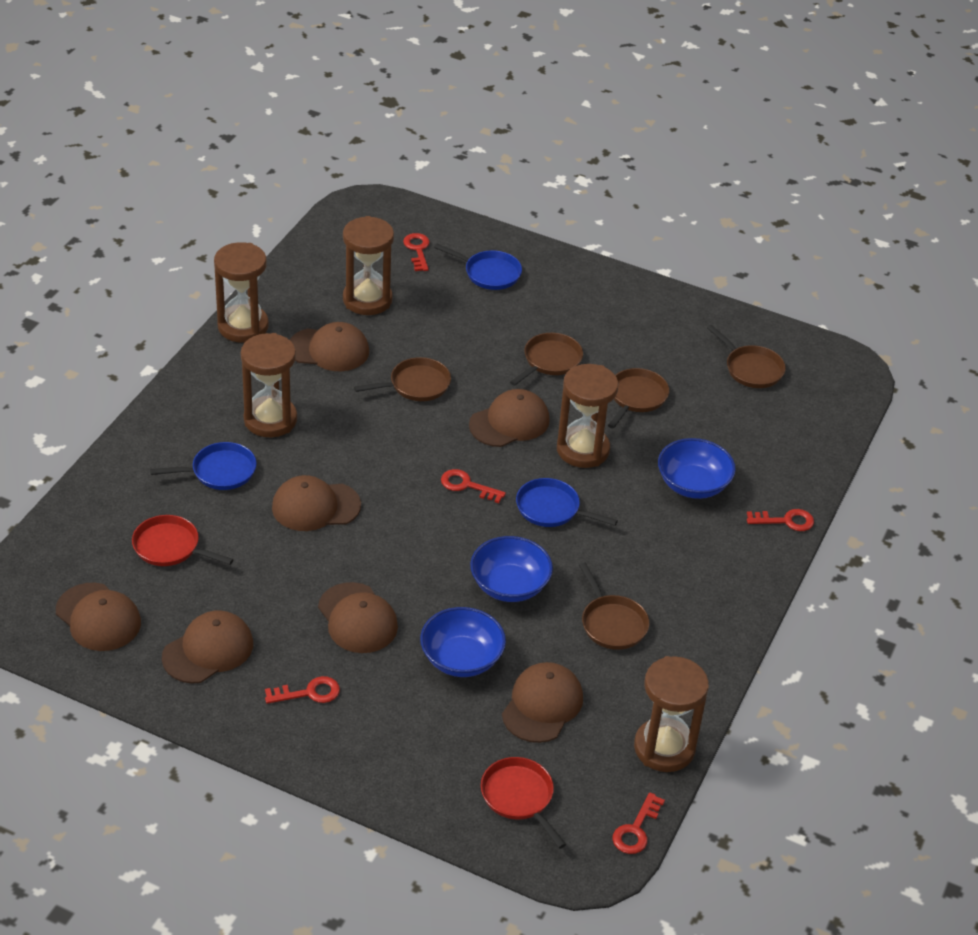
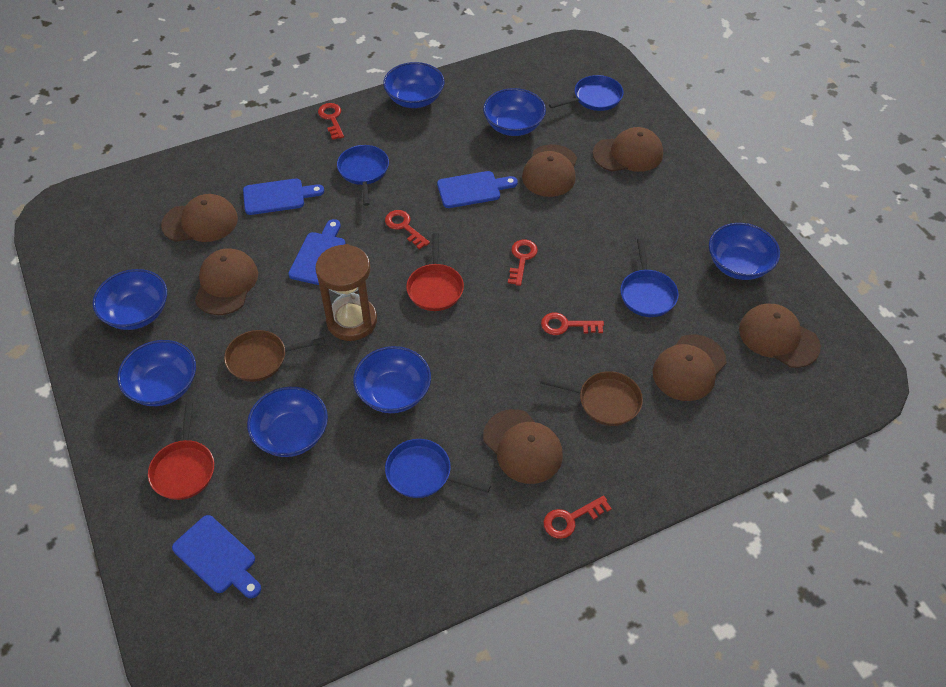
blue bowl: [420,607,506,677] [470,536,553,602] [658,438,736,499] = 3 -> [93,269,167,330] [117,340,196,406] [247,387,328,457] [353,346,431,413] [383,62,444,108] [483,88,546,136] [709,223,780,280] = 7
blue cutting board: none = 0 -> [172,515,261,599] [243,179,324,215] [288,219,346,285] [437,171,518,208] = 4
blue pan: [150,442,257,490] [434,244,522,290] [516,478,618,527] = 3 -> [337,145,389,206] [385,439,491,498] [549,75,624,111] [620,238,679,317] = 4
brown hourglass: [214,242,269,343] [241,333,297,437] [343,216,394,315] [557,364,618,468] [634,656,709,772] = 5 -> [315,244,377,341] = 1
brown pan: [354,357,451,401] [510,333,583,386] [579,563,649,650] [608,368,669,429] [707,325,786,388] = 5 -> [224,330,325,382] [540,371,643,426] = 2

